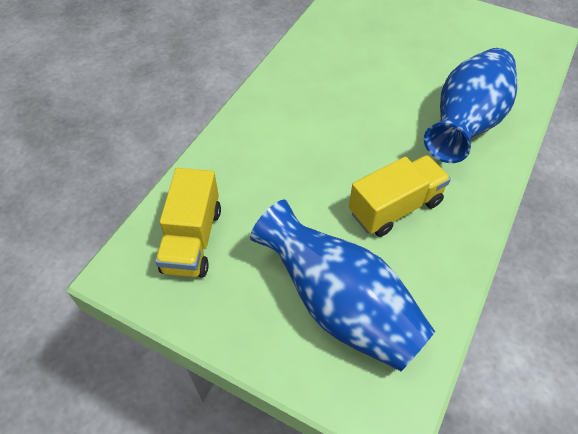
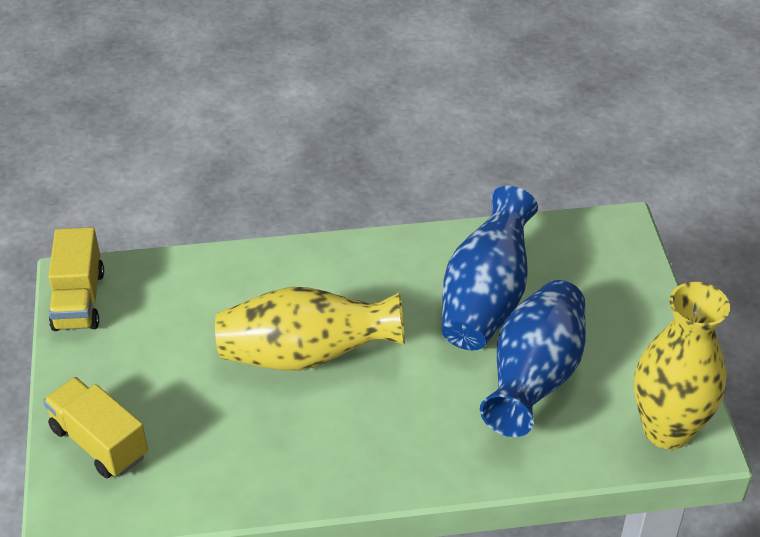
yellow vase: none = 0 -> [215,287,405,371] [634,282,730,449] = 2

